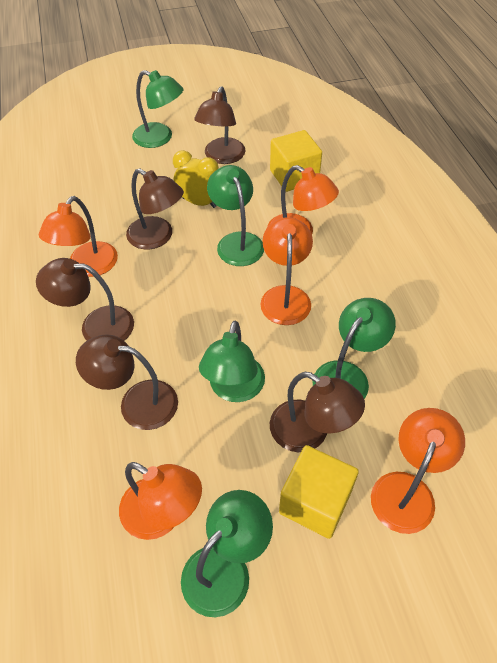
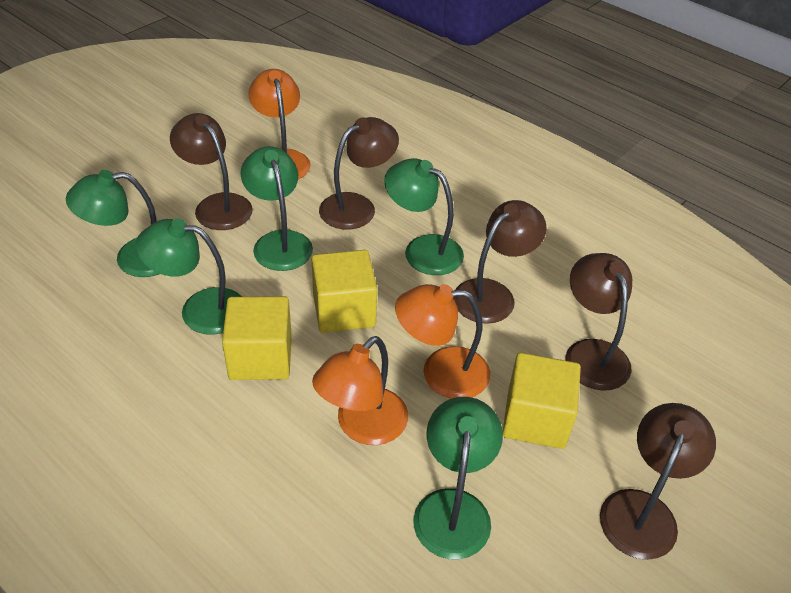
orange lamp: [39,196,118,277] [119,462,202,540] [260,217,313,325] [267,165,339,234] [371,408,465,534] = 5 -> [248,69,311,179] [312,336,408,445] [395,284,491,399] = 3
yellow clock: [173,150,219,208] = 1 -> none = 0
yellow cube: [270,130,322,192] [279,445,359,539] = 2 -> [222,296,292,380] [312,250,377,333] [503,353,581,449] = 3

